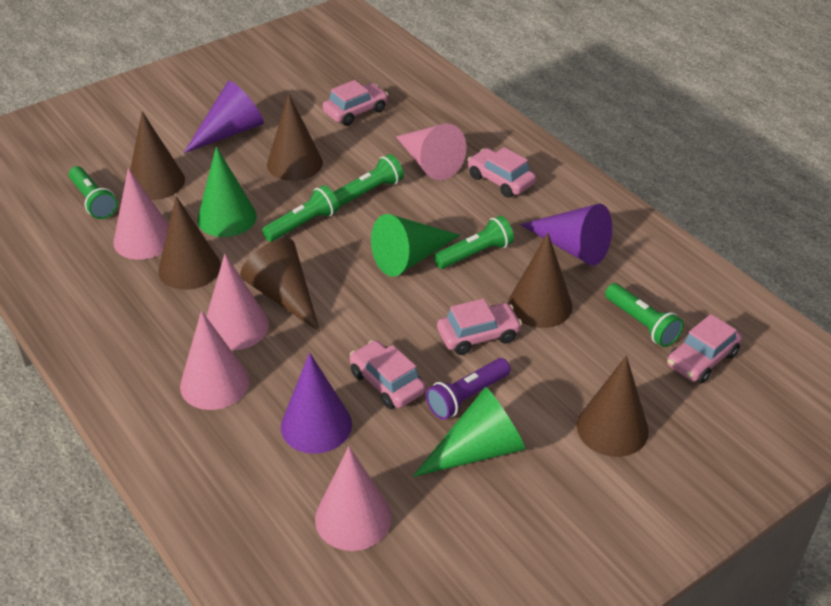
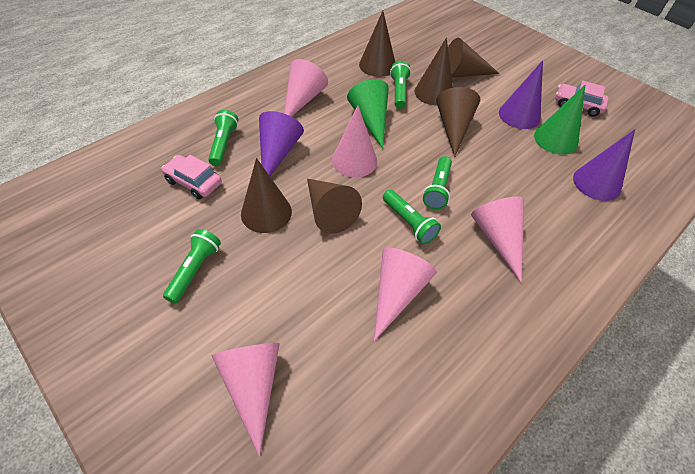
green cone: [197,146,257,237] [371,214,460,277] [412,387,525,477] = 3 -> [347,79,389,149] [534,85,585,155] = 2
pink car: [323,80,388,126] [350,340,426,409] [437,299,522,355] [468,147,536,198] [667,314,742,384] = 5 -> [161,155,222,199] [556,81,609,117] = 2
purple flashlight: [426,358,511,420] = 1 -> none = 0

